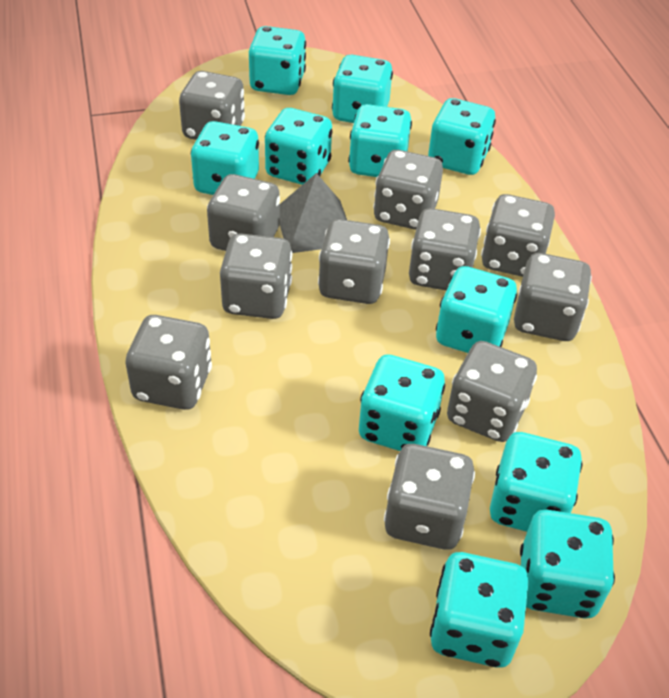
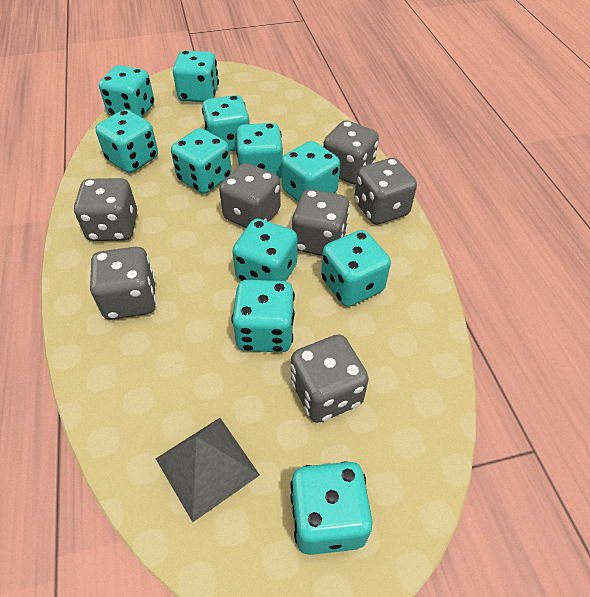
grey dice: [125,315,212,410] [179,71,245,140] [207,174,280,251] [220,233,292,319] [318,219,390,304] [373,150,443,230] [384,444,475,550] [409,208,481,290] [447,341,537,442] [481,194,555,277] [514,253,592,341] = 11 -> [74,178,137,241] [90,247,156,320] [219,163,281,228] [291,334,369,423] [292,189,350,256] [323,120,379,184] [354,158,417,225] = 7

